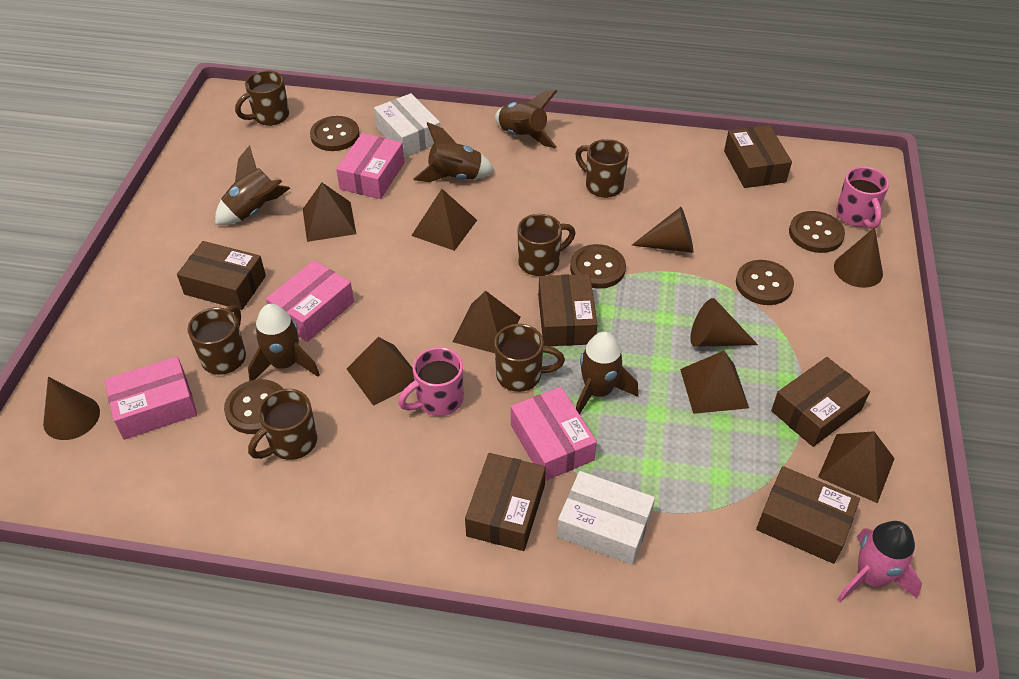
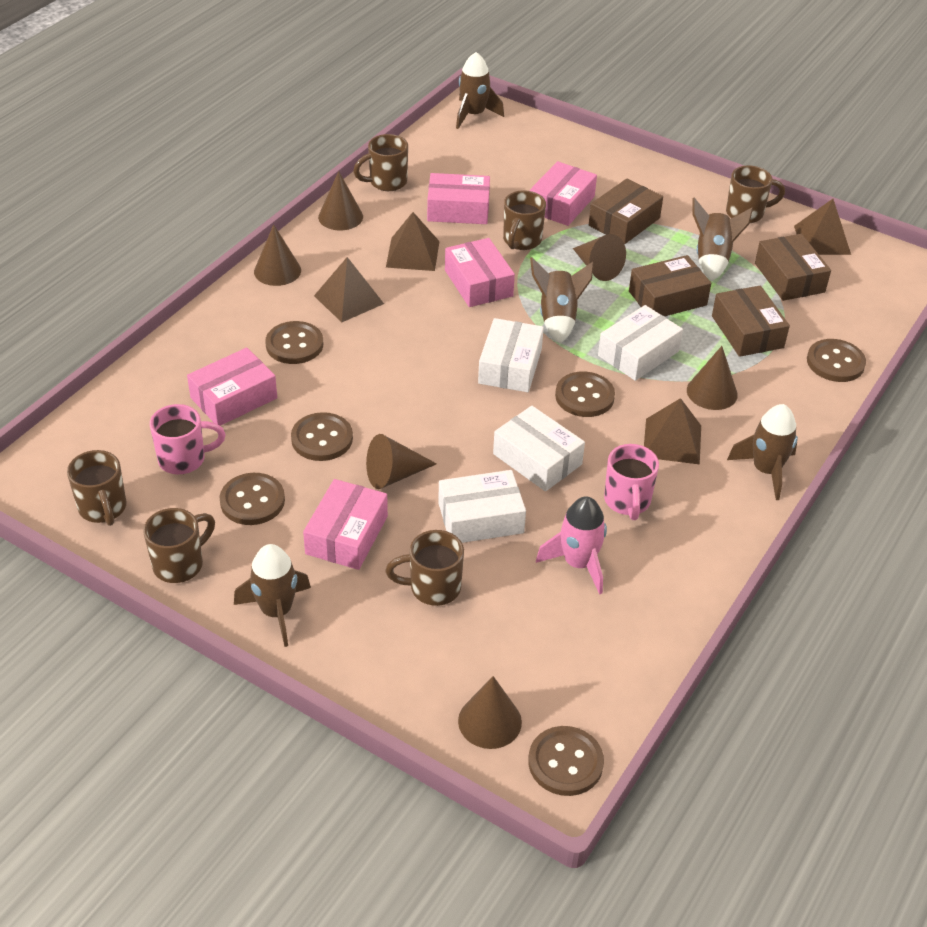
brown box: [177,241,266,310] [465,453,546,551] [538,274,597,346] [724,125,792,188] [756,466,860,564] [771,357,870,447] = 6 -> [589,179,663,244] [629,255,711,316] [712,286,790,357] [755,234,831,301] = 4
brown button: [224,379,283,434] [310,116,360,151] [570,244,626,289] [736,260,794,305] [789,211,845,253] = 5 -> [220,473,285,525] [265,321,323,364] [291,412,353,461] [528,726,604,796] [555,371,615,417] [807,339,866,382] = 6
brown cone: [43,377,100,440] [632,207,693,253] [690,298,758,347] [834,227,883,288] = 4 -> [254,224,301,286] [318,171,363,230] [366,434,437,489] [458,676,522,749] [573,234,626,281] [687,346,738,410] = 6
brown pyramid: [303,183,356,242] [347,337,414,406] [411,189,477,251] [452,291,520,353] [680,351,749,414] [818,431,895,503] = 6 -> [314,257,384,322] [386,212,440,271] [644,398,701,465] [794,199,851,255] = 4
pink box: [104,356,197,440] [266,260,354,342] [336,133,404,199] [511,387,597,481] = 4 -> [187,348,277,426] [303,479,388,570] [427,173,490,224] [445,238,515,307] [530,161,597,226] = 5
white box: [374,93,440,158] [557,471,655,565] = 2 -> [438,470,526,543] [478,318,544,392] [493,406,585,491] [598,305,683,381] = 4

